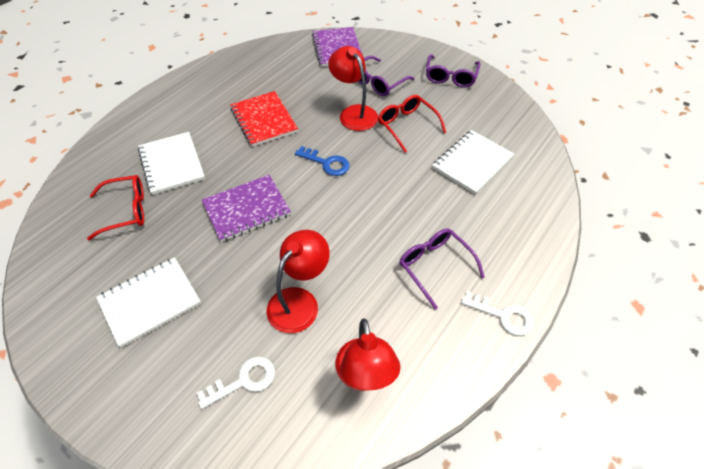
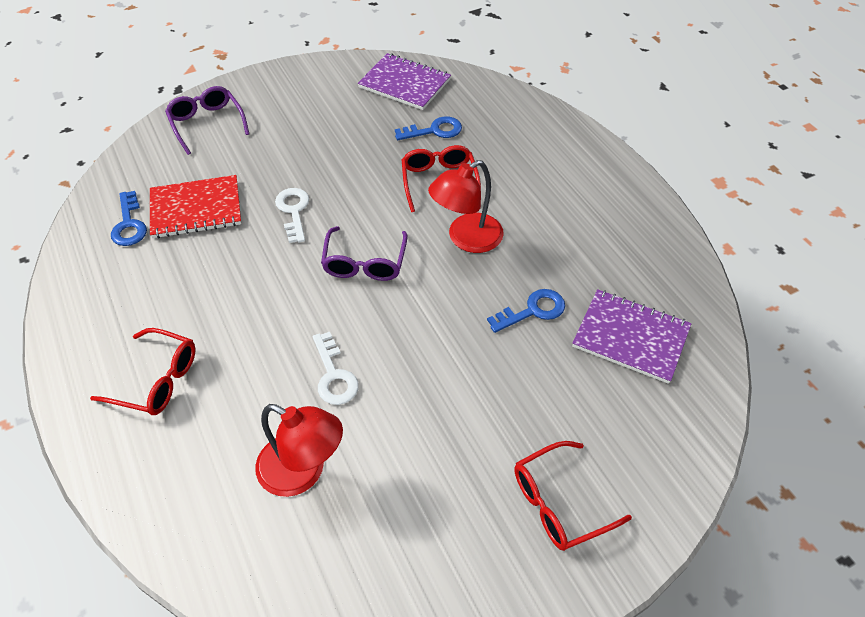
blue key: [295,146,350,176] = 1 -> [111,191,147,246] [395,116,462,140] [487,289,565,333] = 3
purple glasses: [357,56,414,96] [399,228,485,309] [426,54,480,87] = 3 -> [165,86,249,155] [321,226,408,281] = 2
red glasses: [87,175,144,240] [378,95,446,153] = 2 -> [90,328,195,415] [402,145,481,212] [514,441,632,551] = 3
red lamp: [267,230,330,333] [328,46,378,131] [336,318,401,391] = 3 -> [255,404,343,497] [428,160,504,253] = 2
white notebook: [96,257,201,348] [138,132,205,195] [432,130,514,194] = 3 -> none = 0

